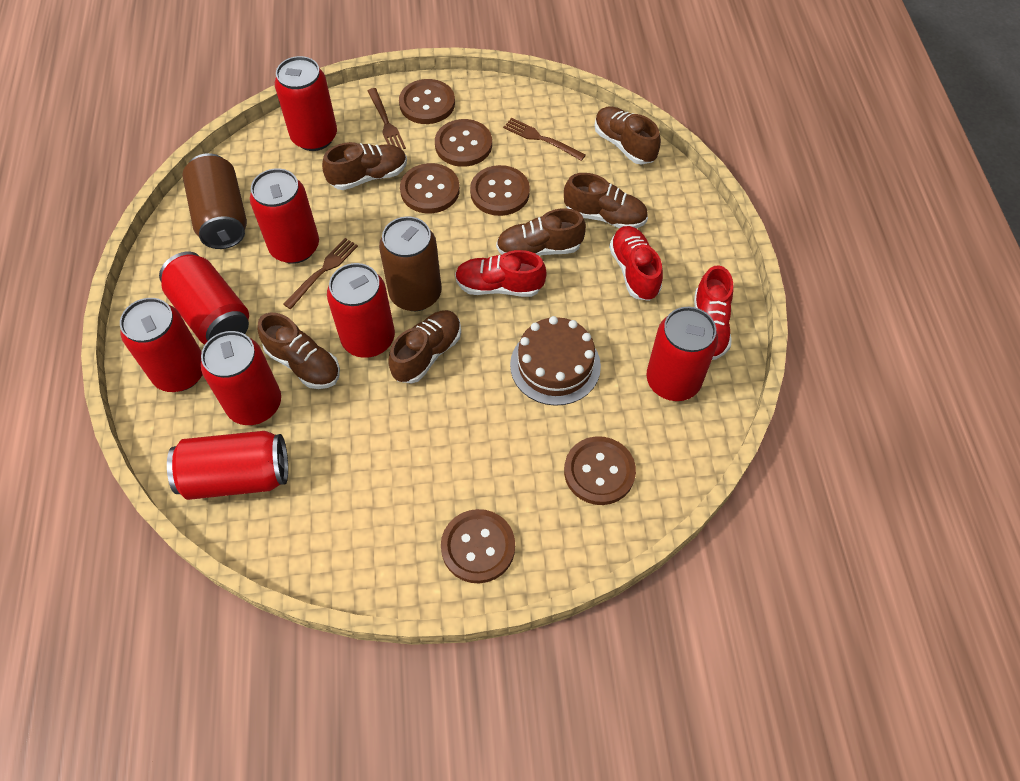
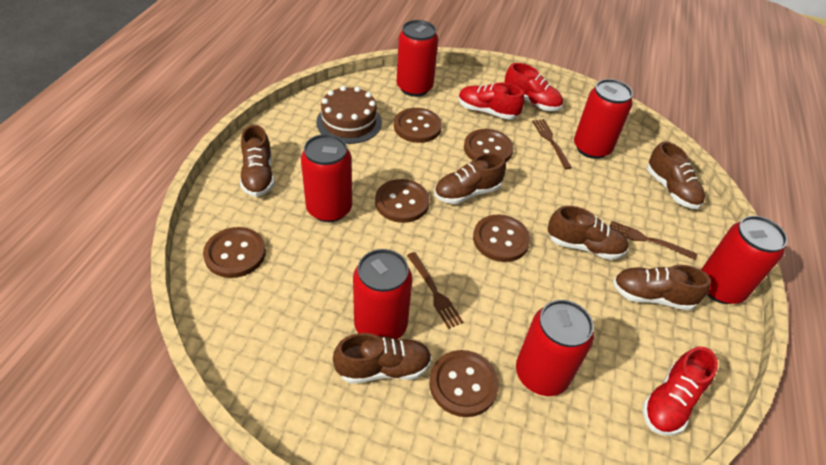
brown can: [182,153,247,249] [379,216,442,311] = 2 -> none = 0
red can: [120,298,203,392] [159,252,249,344] [167,431,288,500] [201,331,281,425] [250,168,319,264] [275,56,337,151] [327,263,395,358] [646,307,718,401] = 8 -> [301,134,352,222] [353,249,412,339] [397,20,438,97] [516,300,594,396] [574,79,633,159] [701,216,787,304] = 6

